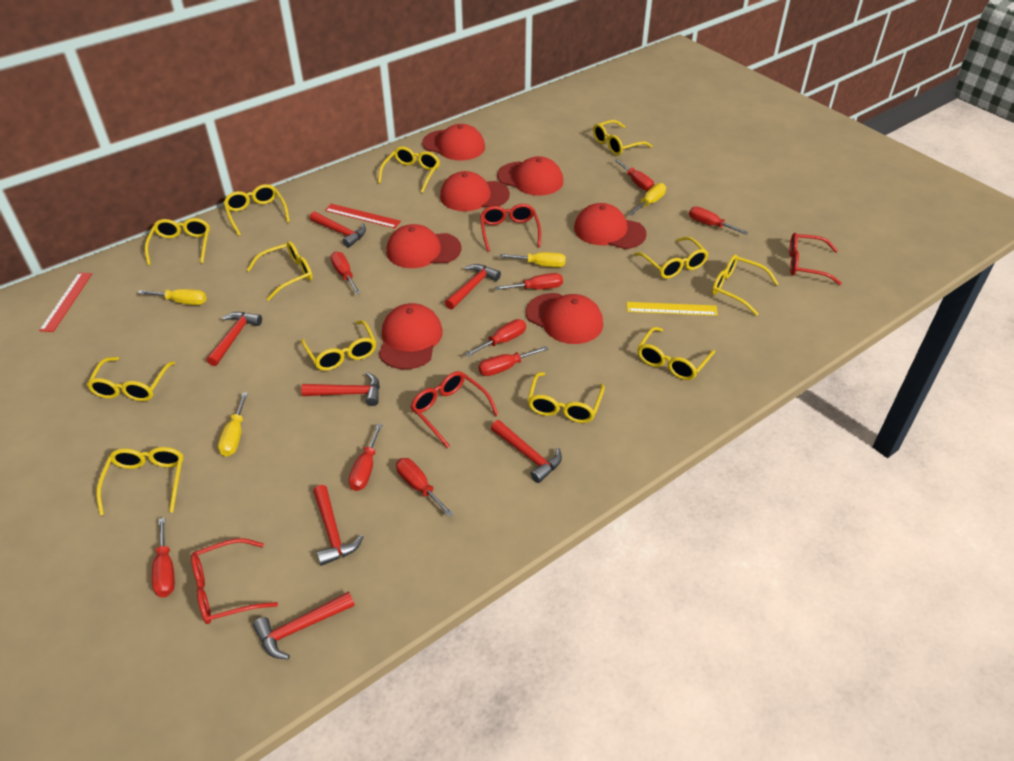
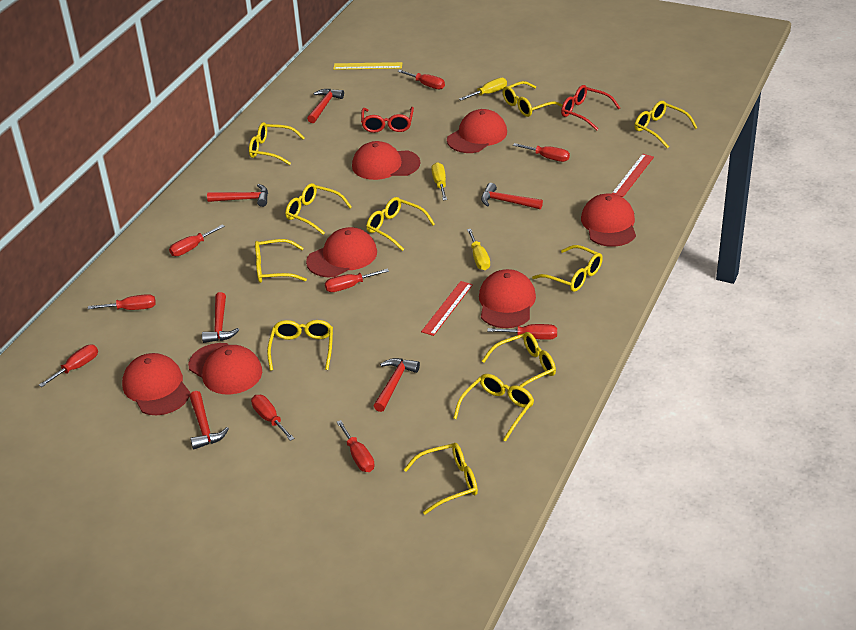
red glasses: [191,538,278,624] [411,371,499,448] [480,204,541,252] [789,232,842,285] = 4 -> [361,107,414,133] [561,85,620,131] = 2
red hammer: [206,312,262,366] [253,591,355,659] [301,372,380,406] [310,211,366,248] [313,485,364,566] [445,264,501,309] [491,420,562,483] = 7 -> [189,391,229,449] [202,292,239,343] [207,184,268,207] [307,89,344,123] [374,358,420,412] [481,183,543,209] = 6
yellow glasses: [87,357,175,401] [96,447,184,515] [145,218,210,265] [223,184,290,236] [247,241,313,301] [301,320,376,371] [378,146,440,193] [527,372,605,423] [593,120,652,156] [634,236,709,279] [637,327,715,380] [712,254,779,316] = 12 -> [249,122,305,165] [255,239,307,283] [267,320,333,371] [285,183,352,235] [366,197,435,251] [403,443,478,515] [453,374,534,442] [482,332,556,387] [503,81,562,117] [532,245,603,292] [634,101,697,148] = 11
yellow screwdriver: [138,289,207,305] [218,392,248,457] [499,252,566,267] [629,183,666,216] = 4 -> [432,162,447,200] [459,78,507,100] [467,229,490,270] = 3

